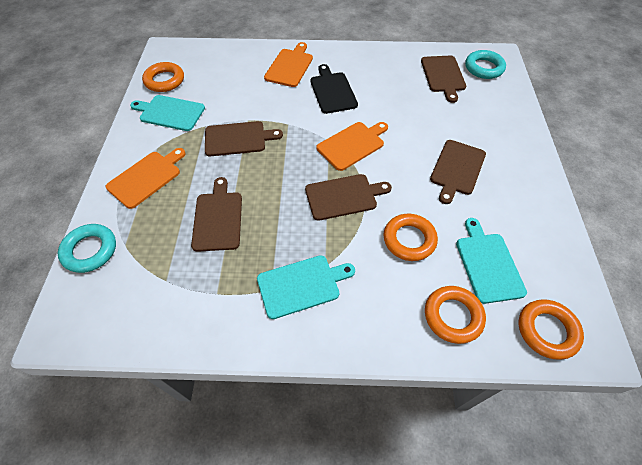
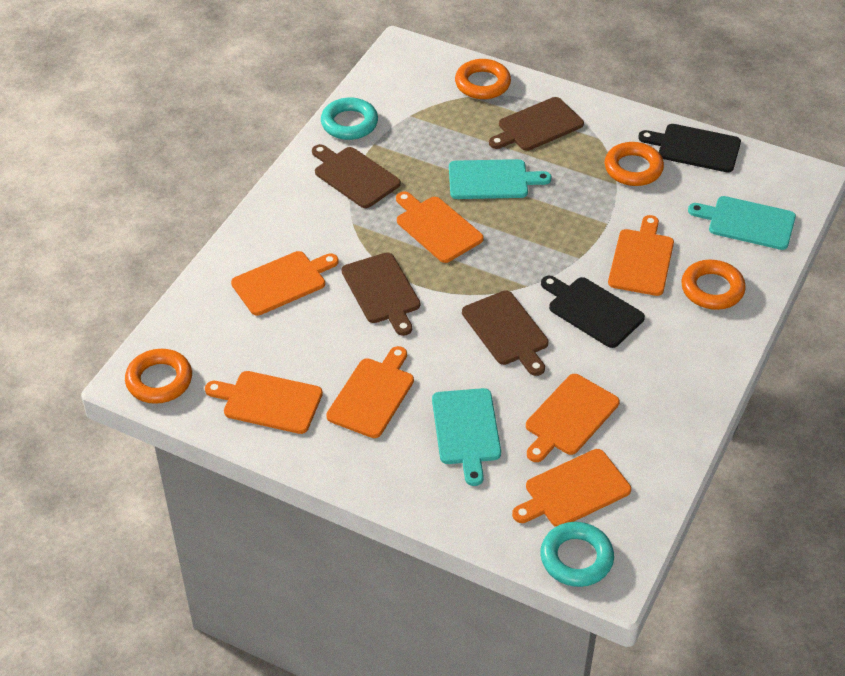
black cutting board: [310,64,358,114] = 1 -> [541,276,645,348] [638,124,741,172] = 2
brown cutting board: [191,177,242,252] [205,121,283,156] [305,174,392,221] [421,55,466,103] [430,140,486,204] = 5 -> [312,144,401,208] [342,253,420,336] [462,290,549,376] [489,97,584,151] = 4
orange cutting board: [105,148,186,209] [264,42,313,87] [316,122,388,171] = 3 -> [205,371,323,434] [231,251,339,316] [326,346,414,438] [396,191,484,263] [512,449,631,527] [526,374,620,462] [608,215,674,296] = 7

